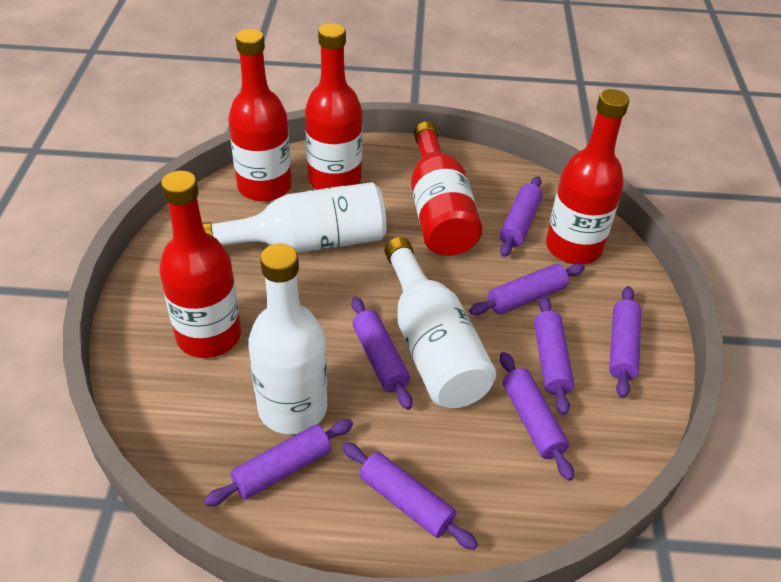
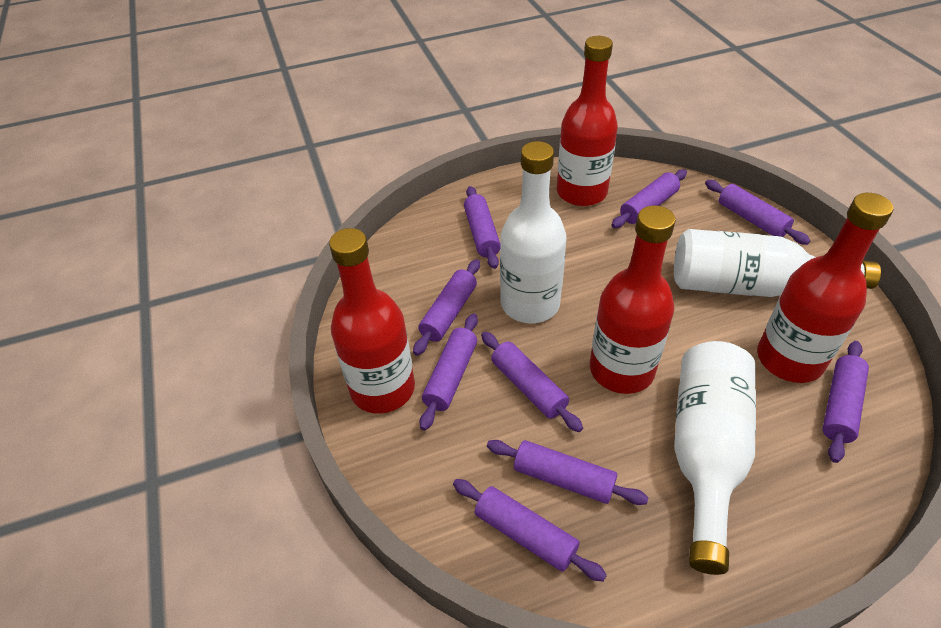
purple rolling pin: [204,419,353,506] [342,442,478,550] [352,297,412,410] [469,263,585,315] [500,176,543,257] [500,352,574,481] [534,296,574,415] [609,286,641,398] = 8 -> [413,259,480,356] [420,313,478,431] [453,479,607,582] [464,186,500,269] [481,332,583,432] [487,440,648,505] [611,169,687,228] [705,180,811,245] [822,341,869,463] = 9
red bottle: [159,171,241,358] [228,29,292,202] [305,23,363,189] [411,122,483,256] [546,89,629,264] = 5 -> [329,228,415,414] [557,36,618,206] [590,205,676,394] [757,193,893,383] = 4

